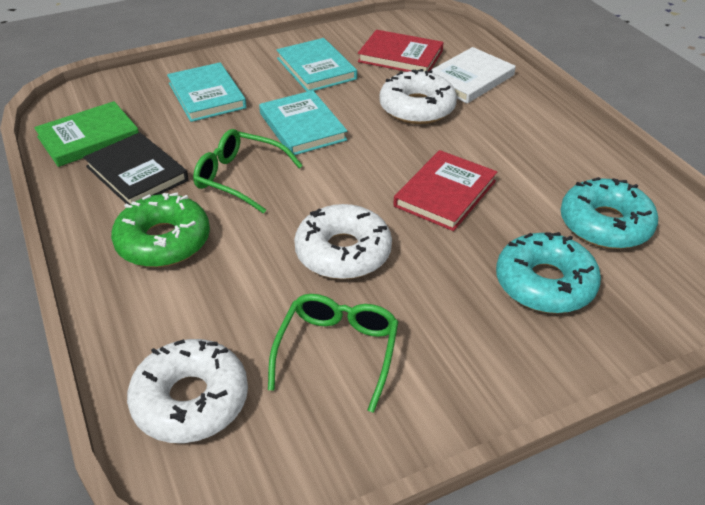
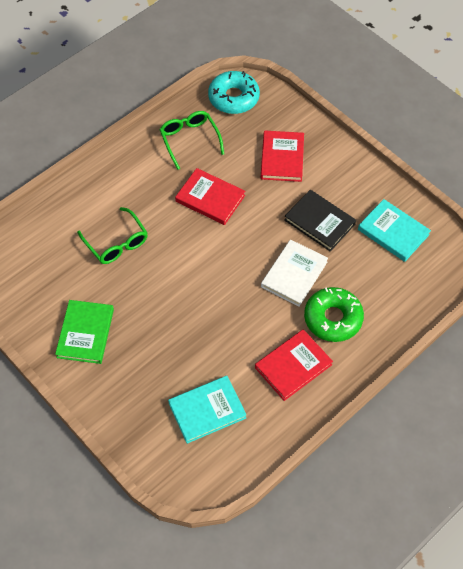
red book: [358,30,444,72] [393,150,497,231] = 2 -> [175,168,245,225] [255,329,333,401] [261,131,304,182] = 3
turquoise book: [167,62,247,122] [259,90,347,155] [276,38,357,92] = 3 -> [168,376,247,444] [358,199,431,262] = 2
turquoise donut: [496,232,601,313] [561,177,658,249] = 2 -> [208,71,260,114] = 1
white donut: [127,339,248,443] [294,204,392,279] [379,69,457,124] = 3 -> none = 0

